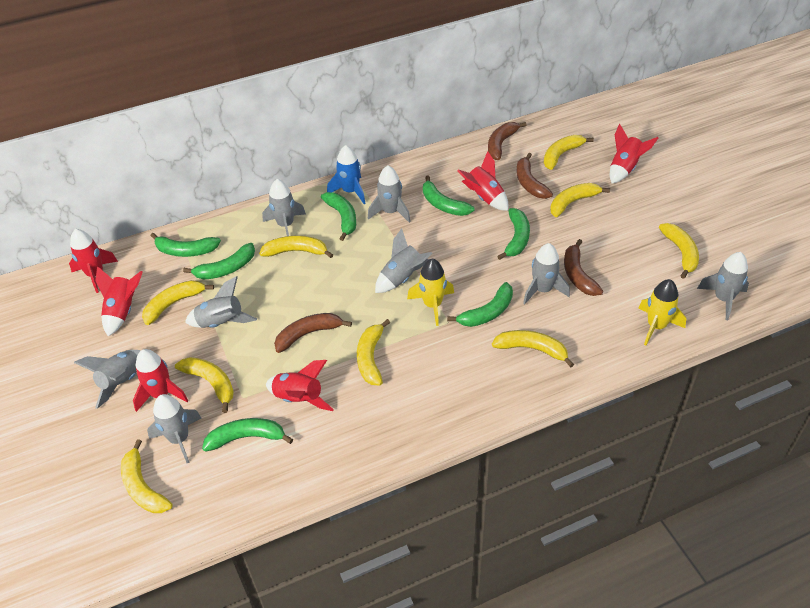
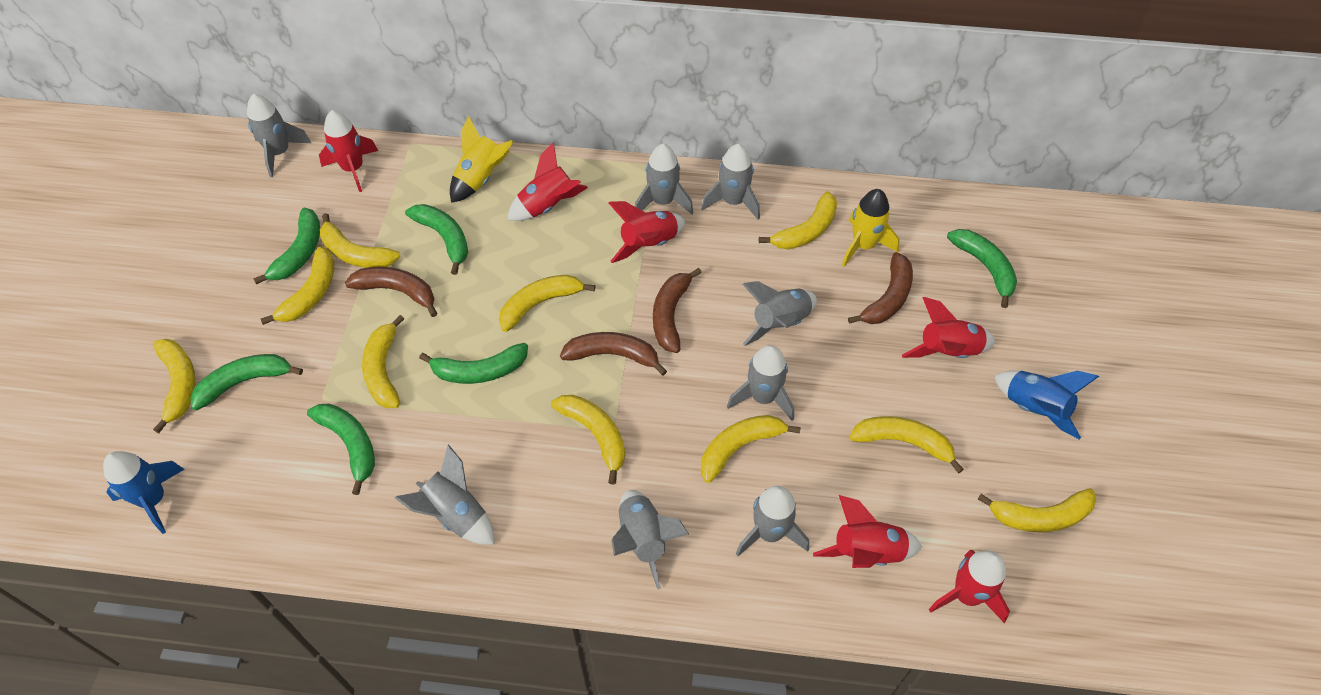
blue rocket: [327,145,366,204] = 1 -> [103,451,185,534] [994,371,1099,439] = 2
green banana: [150,233,221,257] [183,243,255,280] [202,418,293,452] [321,192,356,241] [423,176,474,216] [447,282,513,327] [497,208,530,260] = 7 -> [190,354,303,410] [253,208,320,284] [307,403,375,495] [405,204,468,275] [419,343,528,384] [947,229,1017,308] = 6
yellow banana: [121,439,173,513] [142,280,214,325] [175,357,234,413] [259,236,333,258] [357,319,390,385] [492,330,574,368] [544,135,594,170] [550,183,610,217] [659,223,699,279] = 9 -> [153,339,196,433] [261,246,334,325] [320,213,400,268] [362,315,404,408] [499,275,595,332] [551,395,625,484] [701,415,801,483] [759,191,837,249] [850,416,964,474] [978,488,1096,532] = 10

